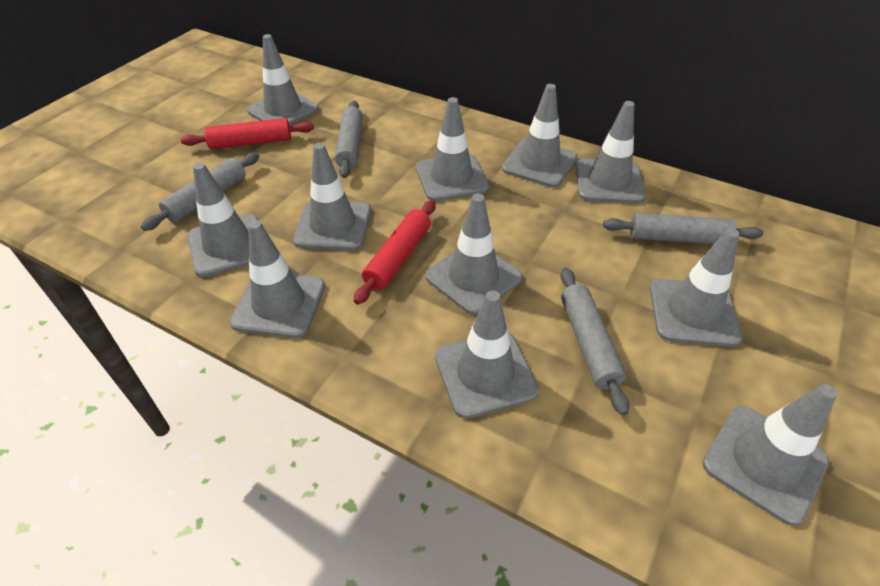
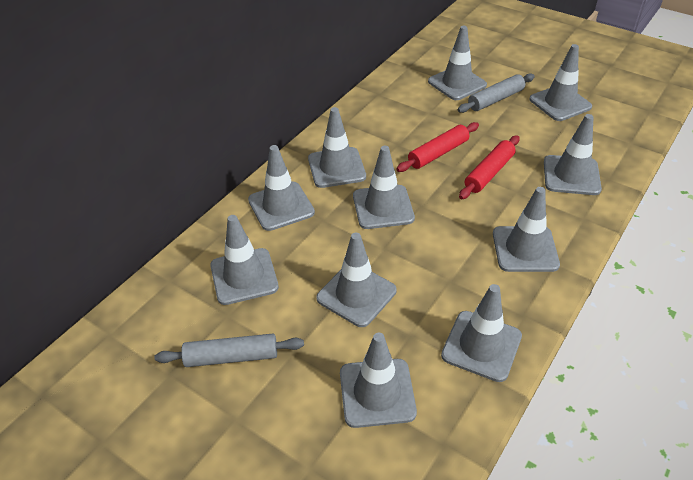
grey rolling pin: [141,152,259,231] [335,101,363,178] [560,268,629,415] [603,213,763,244] = 4 -> [154,334,304,367] [457,73,535,113] = 2

